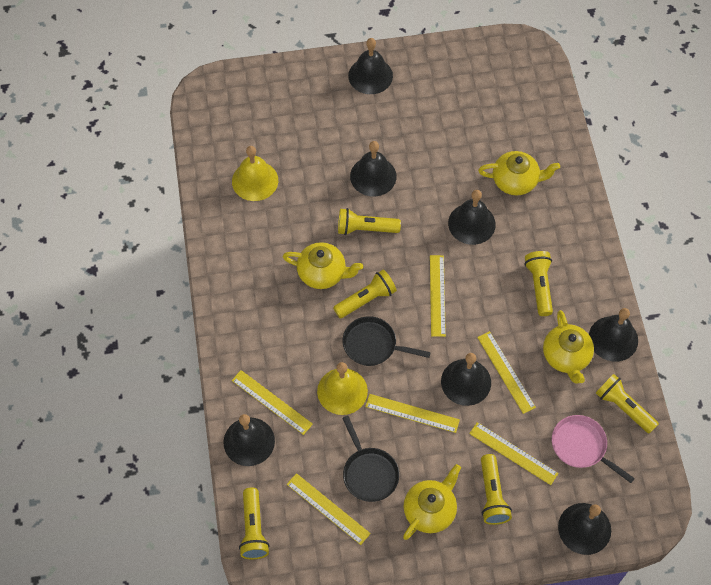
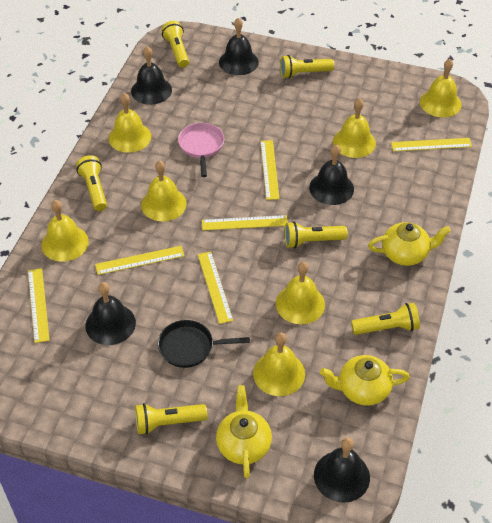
black bell: [223,414,275,466] [348,38,393,94] [350,141,397,196] [441,353,491,406] [448,190,496,245] [558,503,611,555] [589,308,638,362] = 7 -> [86,282,136,345] [131,46,172,105] [219,17,259,75] [309,145,354,205] [314,438,370,503] = 5
black pan: [342,416,399,502] [343,316,431,366] = 2 -> [158,320,250,368] = 1
yellow bell: [232,146,278,201] [317,362,368,415] = 2 -> [41,200,89,262] [109,93,151,153] [141,160,187,221] [253,333,305,396] [276,262,325,324] [333,98,376,158] [420,59,461,118] = 7
yellow teapot: [283,242,363,289] [403,464,461,540] [478,151,560,195] [543,310,594,384] = 4 -> [216,385,272,478] [320,355,410,406] [368,222,451,266] = 3

